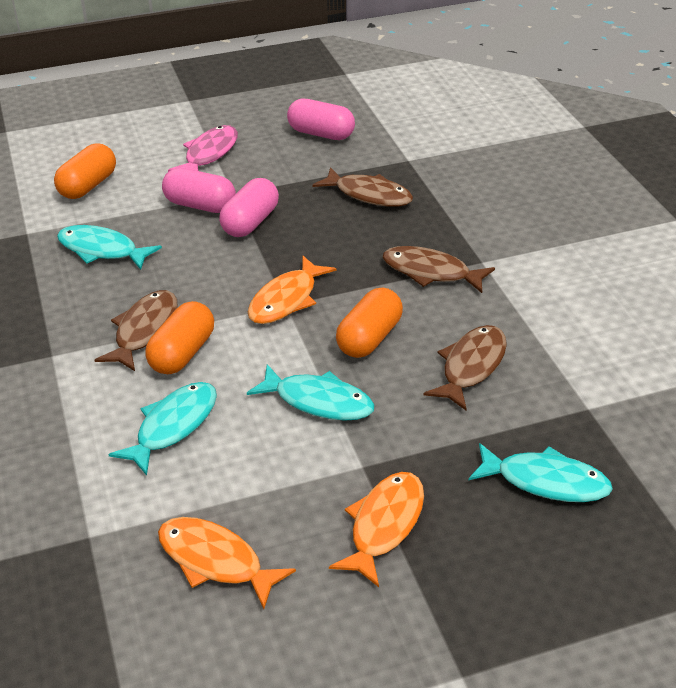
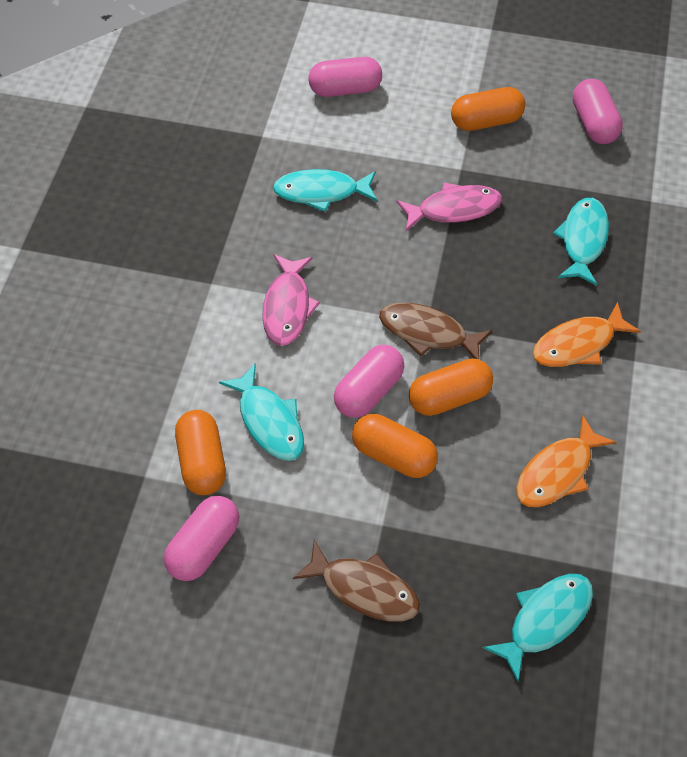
brown fish: [95,290,177,371] [313,167,413,207] [382,246,495,293] [424,325,507,410] = 4 -> [293,540,420,622] [379,302,492,359] = 2
orange capsule: [54,144,116,199] [145,301,214,374] [336,288,403,358] = 3 -> [175,410,226,495] [352,414,438,478] [409,358,493,416] [451,87,525,131] = 4
orange fish: [158,517,296,609] [248,256,336,324] [329,472,424,587] = 3 -> [516,415,616,507] [533,301,641,367] = 2
pink capsule: [162,168,236,213] [219,178,279,237] [287,99,355,140] = 3 -> [164,496,239,581] [309,57,382,97] [334,345,404,418] [573,79,623,144] = 4
pink fish: [168,125,238,172] = 1 -> [262,254,320,346] [396,182,502,231] = 2

